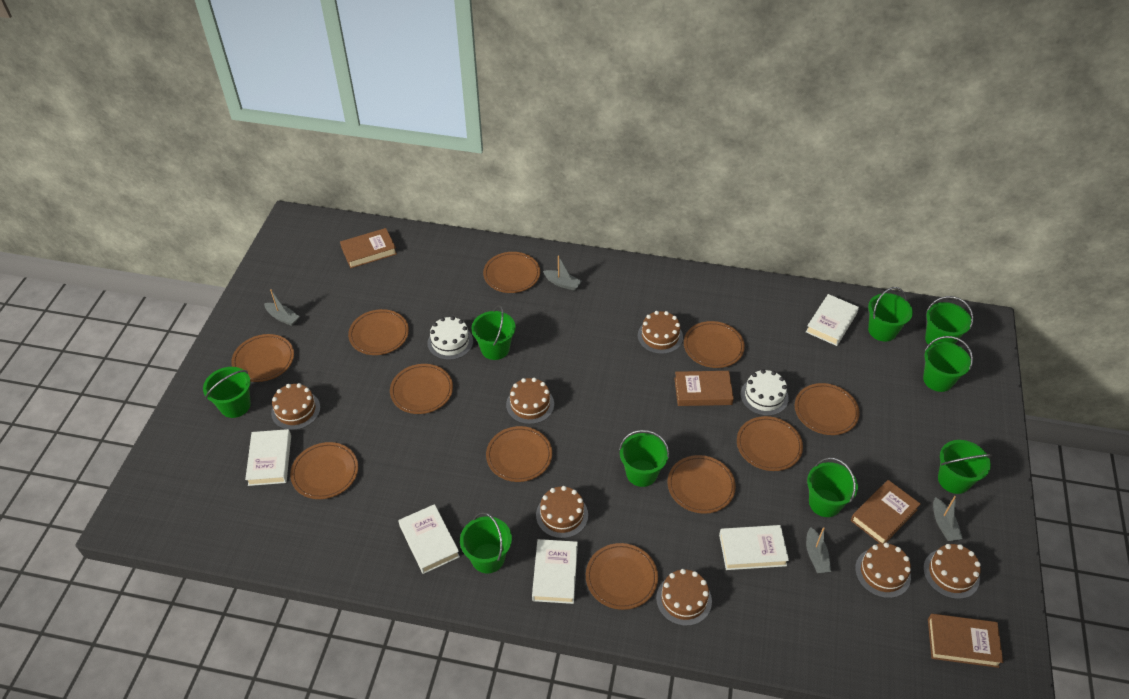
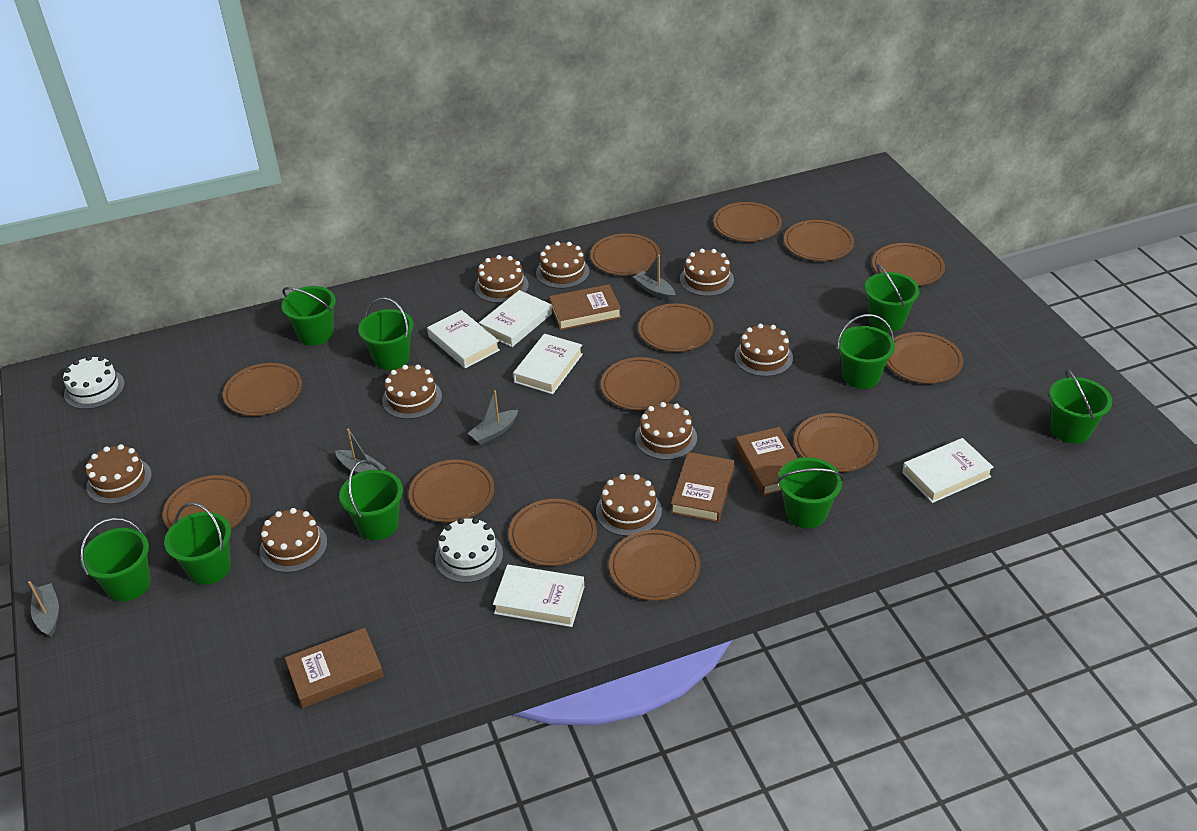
brown cake: [271,383,320,430] [506,378,554,424] [536,486,588,538] [638,311,683,354] [656,569,712,626] [855,543,911,598] [923,544,981,599] = 7 -> [85,444,152,504] [260,508,327,573] [382,365,442,419] [475,255,529,303] [536,242,590,289] [596,474,662,536] [635,402,697,460] [680,249,734,296] [734,324,793,377] = 9
brown plate: [231,334,294,382] [290,442,358,499] [348,309,409,355] [390,364,453,414] [483,252,540,293] [486,426,552,482] [586,543,658,610] [668,455,736,514] [684,321,745,368] [737,416,803,471] [795,383,860,435] = 11 -> [163,475,251,529] [223,363,302,416] [409,460,495,523] [508,499,597,566] [590,233,660,276] [601,357,680,410] [609,530,700,601] [638,303,714,352] [713,202,782,242] [784,220,854,261] [794,413,878,472] [872,243,945,286] [887,332,963,383] = 13

